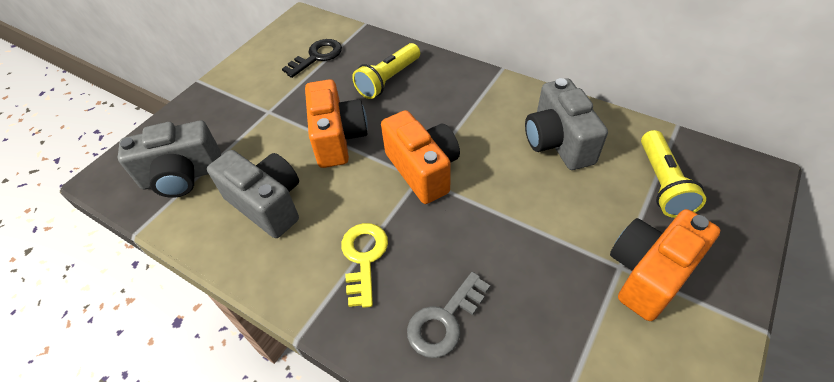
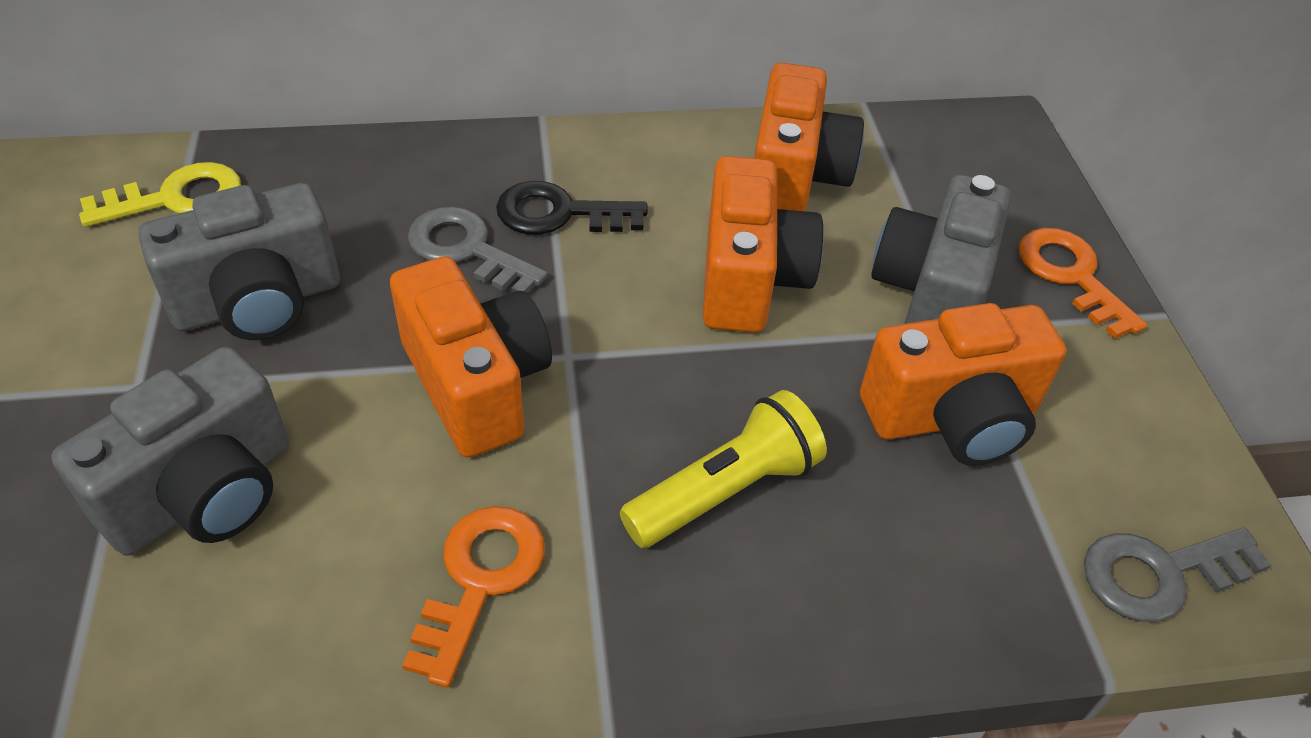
grey key: [407,272,490,358] = 1 -> [408,206,548,293] [1084,527,1272,622] = 2
orange camera: [305,79,368,168] [381,110,460,204] [610,209,721,321] = 3 -> [390,256,552,458] [703,156,824,333] [754,63,864,212] [860,303,1067,466] = 4
orange key: none = 0 -> [402,506,545,688] [1019,228,1147,339] = 2
yellow flashlight: [352,43,420,99] [641,130,706,218] = 2 -> [620,390,827,548] = 1

